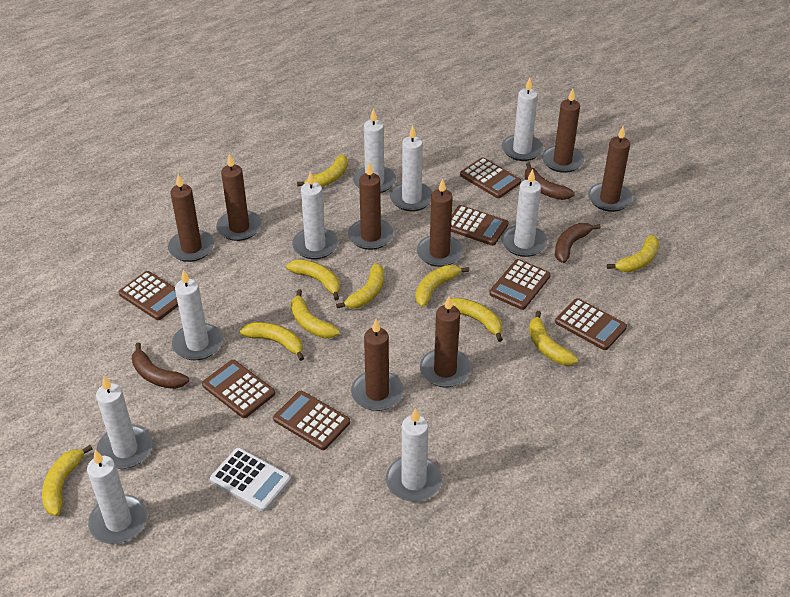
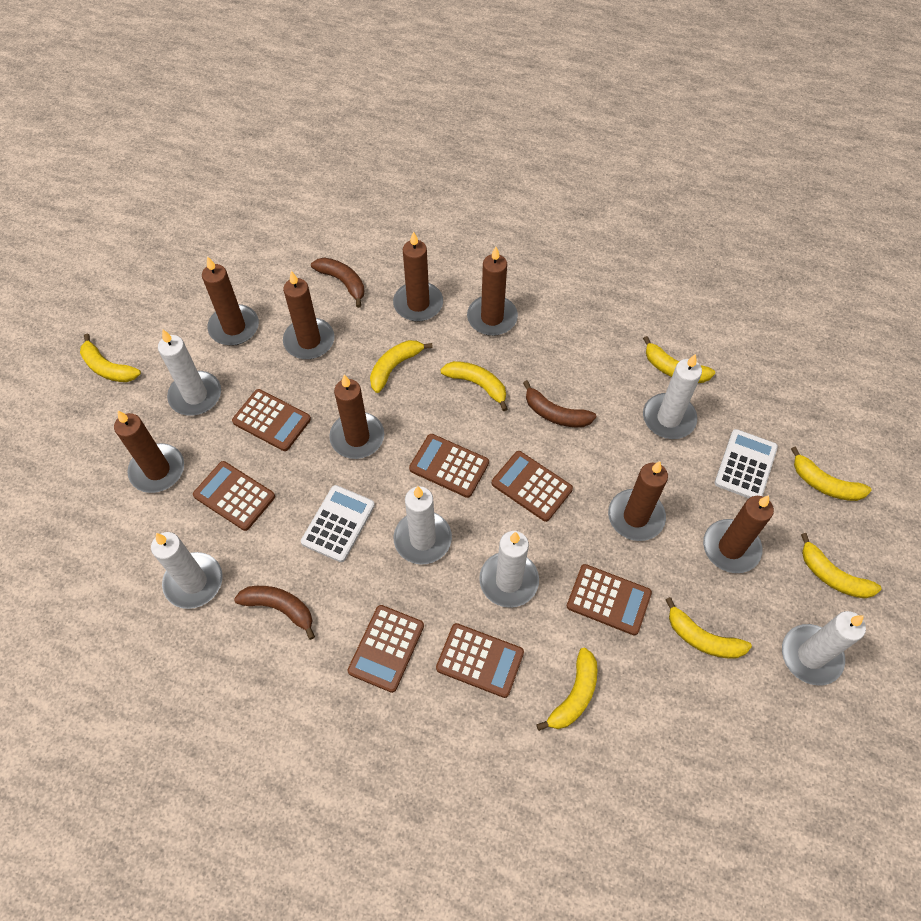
white calculator: [210,448,291,512] = 1 -> [301,485,375,562] [715,429,778,498] = 2
white candle: [87,450,147,544] [96,376,152,469] [172,269,222,360] [292,172,338,259] [353,108,396,193] [386,408,442,502] [390,126,433,211] [502,78,543,161] [502,169,547,257] = 9 -> [151,532,223,609] [158,329,221,416] [394,486,452,564] [479,531,539,608] [643,354,702,439] [782,611,866,686] = 6
yellow banana: [42,445,93,516] [240,322,304,361] [286,259,340,300] [291,290,340,338] [297,154,348,187] [336,263,384,309] [416,265,469,307] [443,298,503,342] [529,311,578,365] [607,235,659,272] = 10 -> [80,334,141,382] [370,340,433,393] [440,361,507,411] [536,648,597,731] [643,336,715,383] [666,597,752,658] [791,446,872,501] [801,533,882,599] = 8

